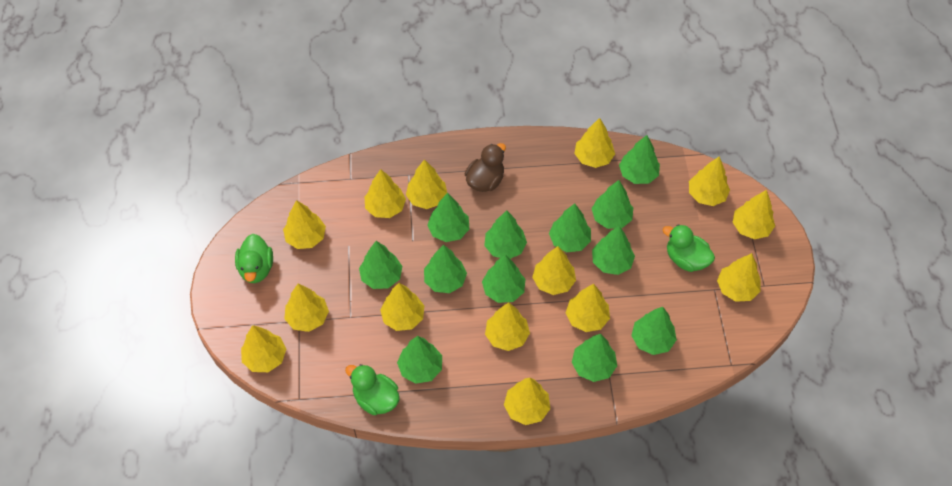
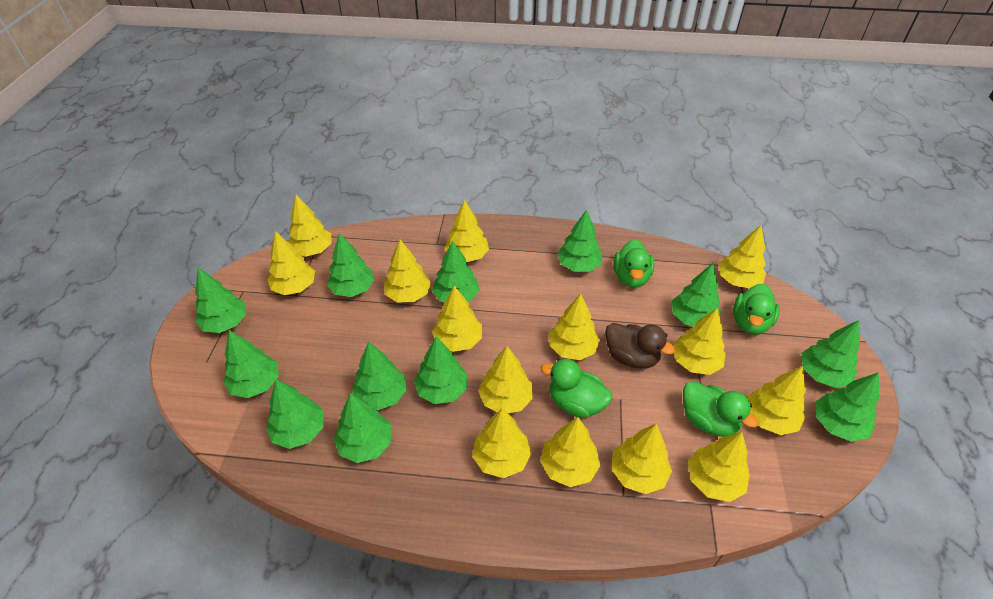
green duck: [235,234,273,283] [345,364,399,415] [662,224,715,272] = 3 -> [541,359,612,418] [613,239,654,288] [683,381,759,437] [733,284,780,335] = 4

